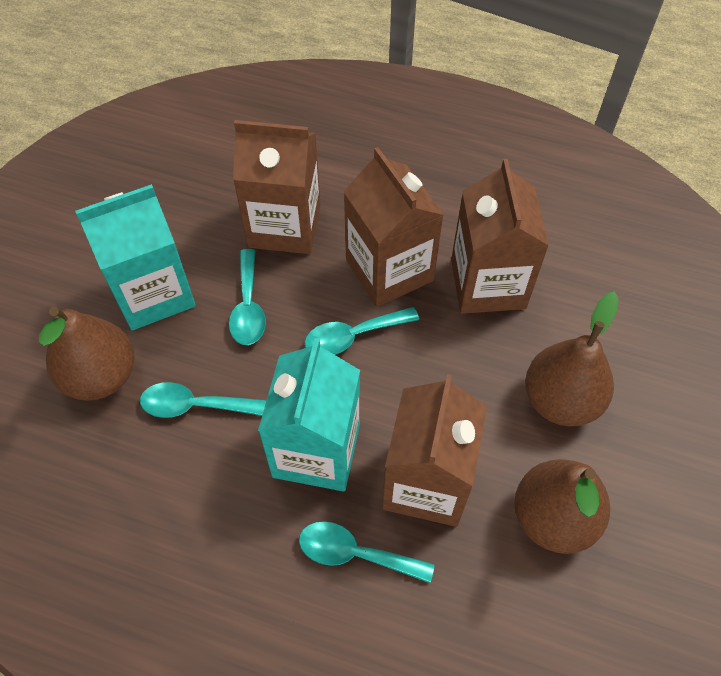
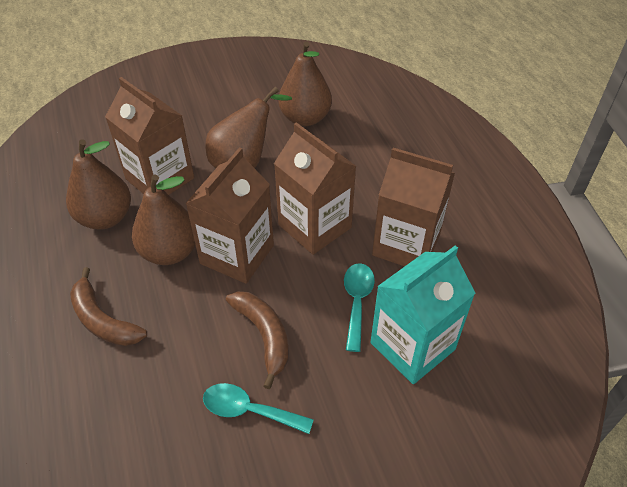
brown banana: none = 0 -> [70,267,147,346] [226,291,288,389] = 2
brown pear: [39,306,134,401] [514,459,610,554] [525,292,619,426] = 3 -> [66,139,131,229] [132,174,195,265] [206,87,292,168] [278,42,332,126] = 4
turquoise carton: [75,184,196,330] [258,338,360,491] = 2 -> [370,245,476,384] = 1
turquoise spoon: [140,382,266,418] [229,249,266,345] [299,521,435,583] [305,307,419,355] = 4 -> [203,383,314,434] [344,263,375,352] = 2

